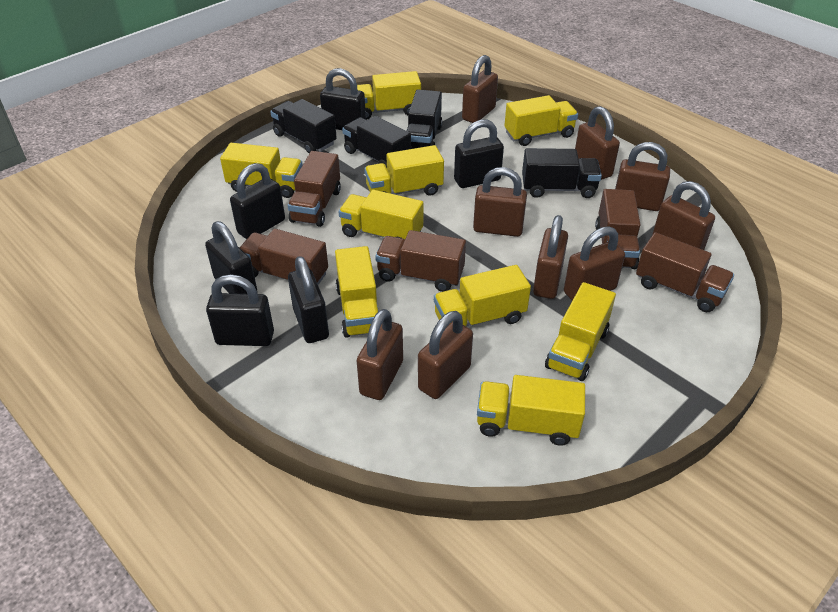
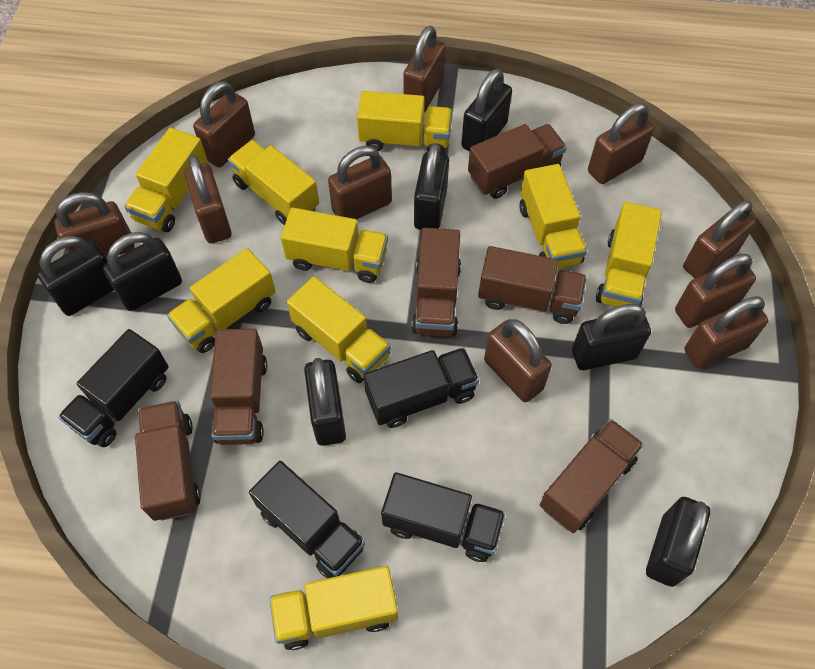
black padlock: [205,221,258,294] [206,274,274,346] [230,163,285,239] [288,256,329,343] [320,68,366,130] [454,120,504,188] = 6 -> [37,236,114,316] [103,232,182,311] [304,358,346,446] [414,143,449,230] [461,69,512,151] [572,304,651,370] [646,497,710,587] = 7
brown padlock: [357,309,403,400] [418,311,473,399] [462,55,498,123] [473,167,527,237] [533,215,568,299] [564,226,625,301] [575,106,620,180] [615,142,670,211] [652,181,715,250] = 9 -> [54,192,135,258] [184,155,232,243] [193,81,255,168] [328,146,392,219] [403,26,446,113] [484,319,552,402] [588,103,654,184] [675,254,756,328] [683,200,756,278] [684,296,768,369] = 10
brown truck: [240,229,328,285] [288,151,341,227] [375,230,466,292] [595,189,640,269] [636,232,734,312] = 5 -> [135,401,201,521] [210,329,267,445] [411,228,461,336] [468,124,567,199] [478,246,587,324] [540,419,644,533] = 6

